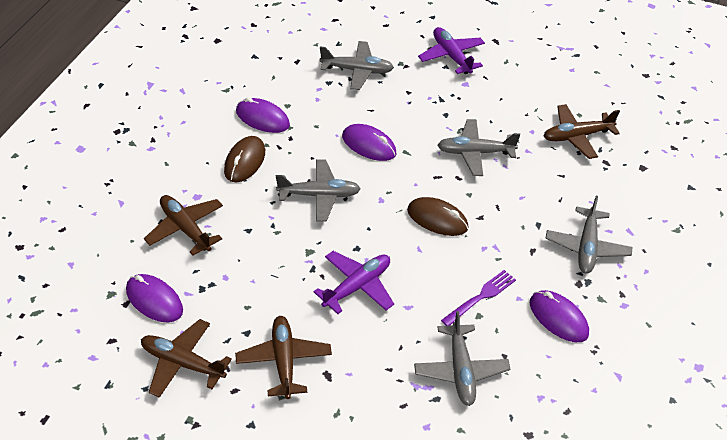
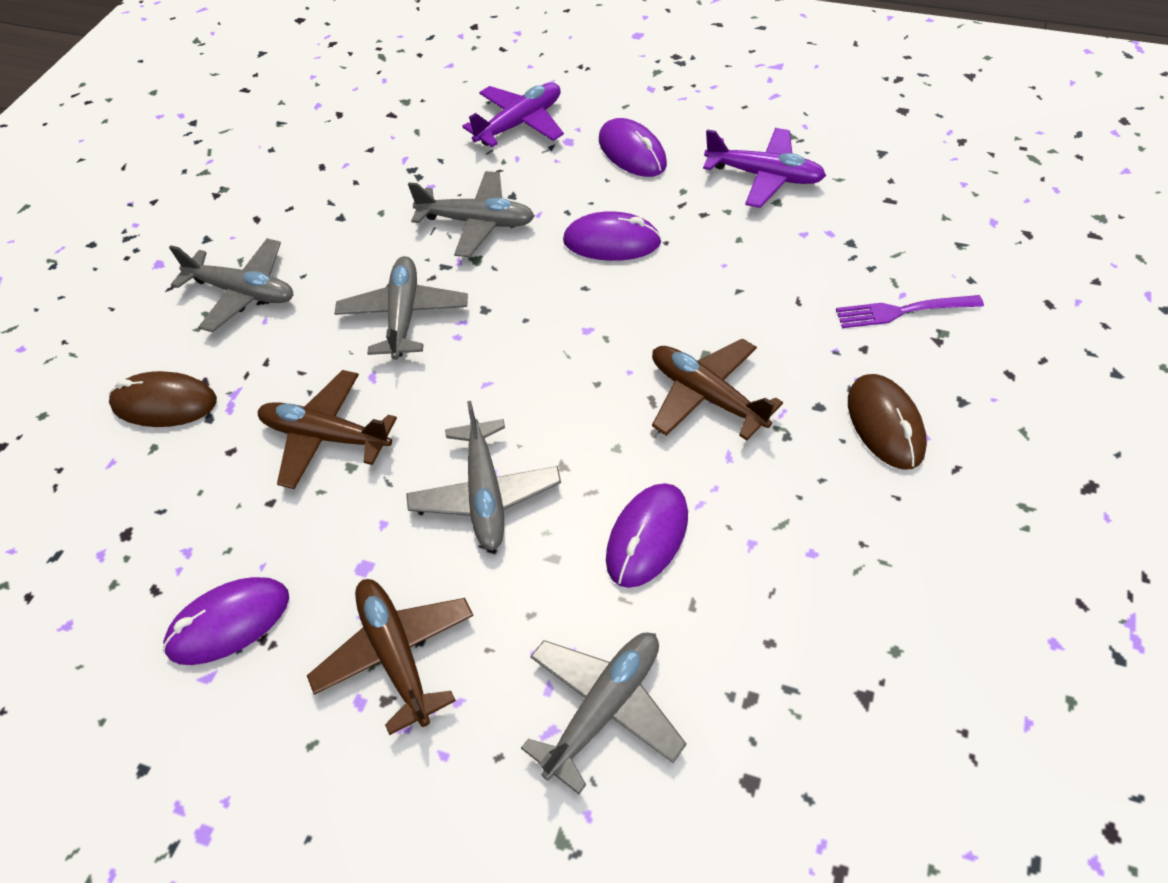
brown plane: [141,319,232,398] [144,195,223,255] [235,316,332,399] [544,104,620,159] = 4 -> [257,370,397,489] [307,579,474,735] [652,338,783,440] = 3

